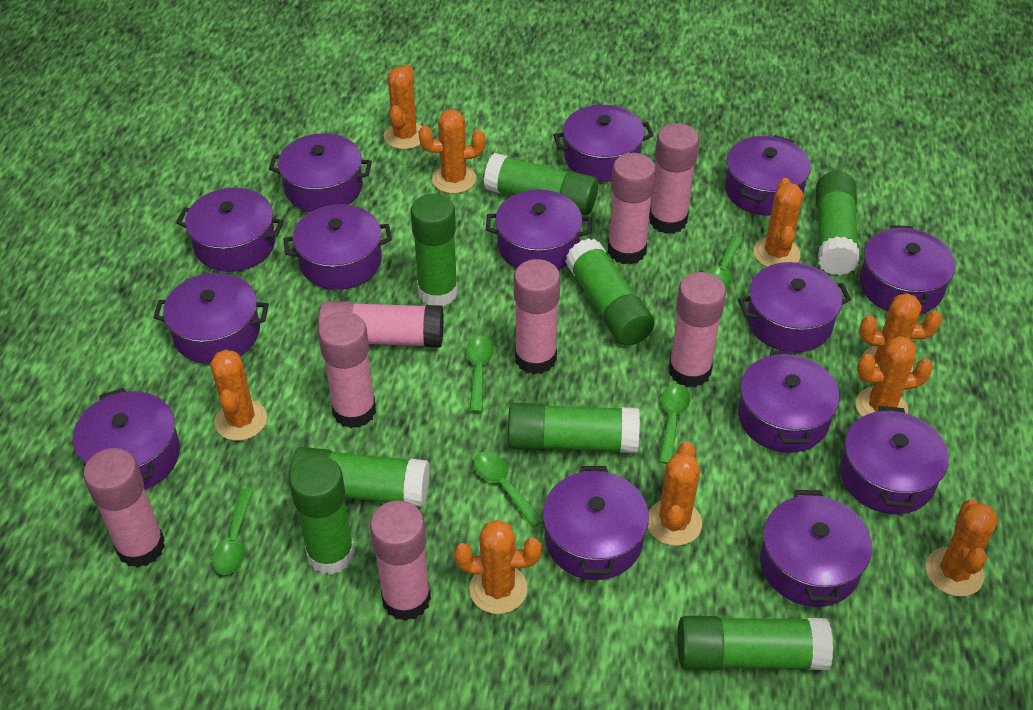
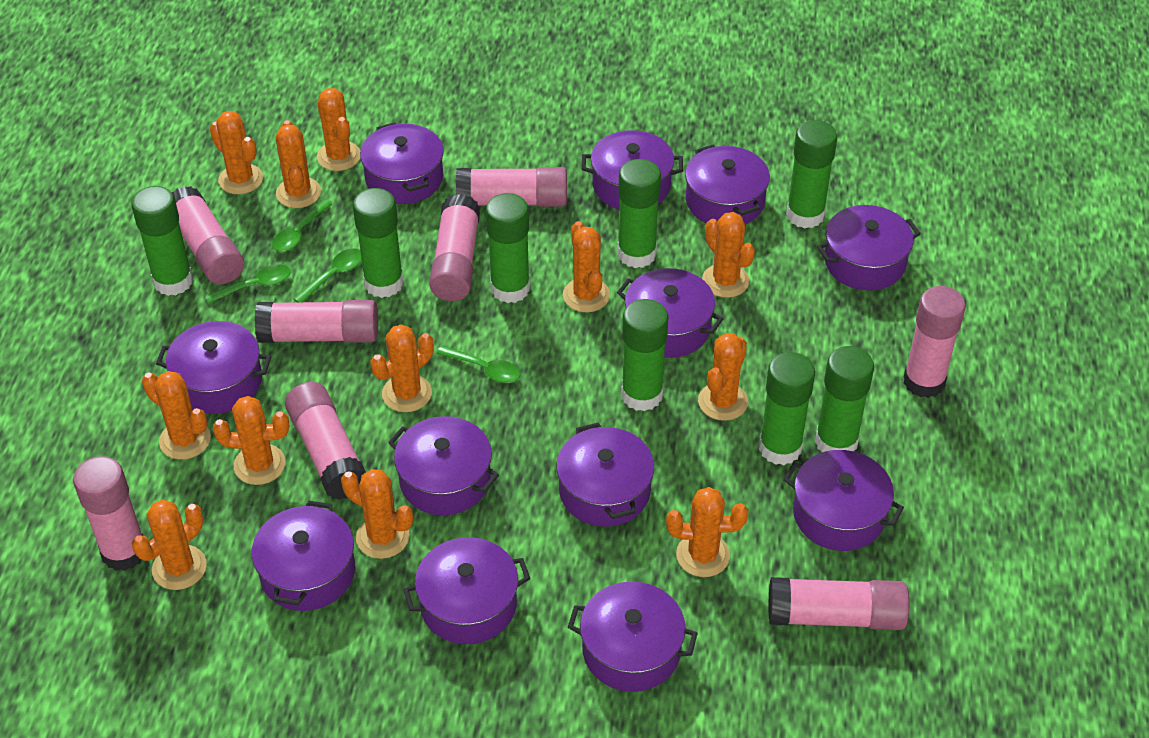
green spoon: [212,488,254,575] [466,336,494,412] [474,452,543,528] [659,384,690,464] [707,235,743,288] = 5 -> [205,264,291,304] [272,200,332,252] [293,248,362,302] [436,345,520,383] = 4
orange cactus: [210,349,267,441] [384,64,422,149] [419,109,485,194] [454,520,542,614] [648,442,702,546] [753,178,803,267] [856,336,933,417] [859,293,942,372] [925,499,998,597] = 9 -> [132,500,207,590] [142,371,211,460] [210,111,263,194] [213,396,289,485] [276,120,321,208] [317,88,360,171] [341,469,413,559] [370,324,434,412] [563,221,610,312] [666,487,748,577] [698,333,748,421] [702,212,755,298] = 12
purple pot: [73,388,180,489] [153,273,269,364] [176,188,284,272] [269,133,372,212] [283,204,392,290] [486,190,592,270] [543,466,649,580] [553,104,654,182] [725,135,811,216] [738,262,851,353] [738,350,840,453] [760,490,872,607] [840,406,949,514] [860,225,955,314] = 14 -> [156,321,271,414] [252,500,355,611] [360,122,444,204] [388,416,499,515] [403,537,530,644] [556,422,654,526] [568,582,698,692] [582,130,683,210] [617,268,723,358] [685,144,770,224] [783,450,904,551] [817,205,921,290] = 12

